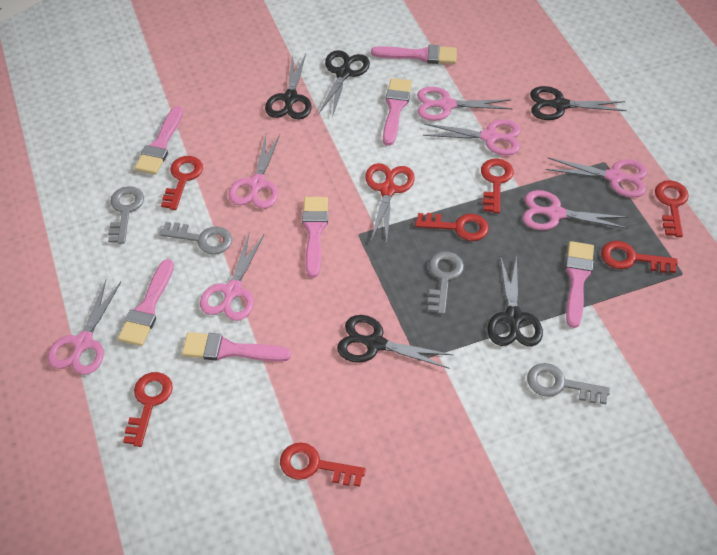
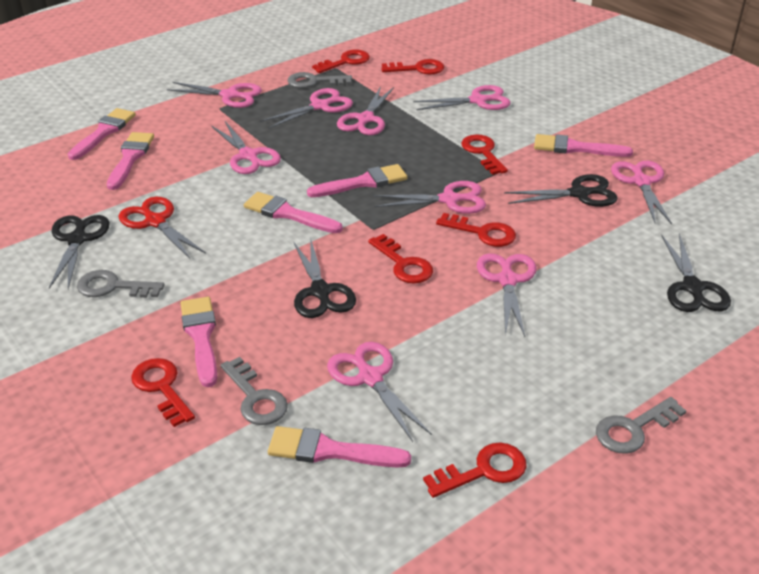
black scissors: [265,53,312,119] [319,50,370,117] [337,315,453,369] [487,255,543,346] [530,86,627,120] = 5 -> [49,215,110,289] [293,237,356,318] [504,174,617,207] [661,233,731,312] = 4
pink scissors: [48,280,121,375] [200,234,264,321] [228,134,280,209] [417,87,512,121] [423,120,521,155] [522,190,628,230] [545,158,648,198] = 7 -> [167,82,262,108] [211,121,281,174] [260,88,353,129] [327,342,432,442] [337,86,394,135] [373,181,486,214] [413,85,511,110] [477,253,536,337] [611,161,672,225] = 9

